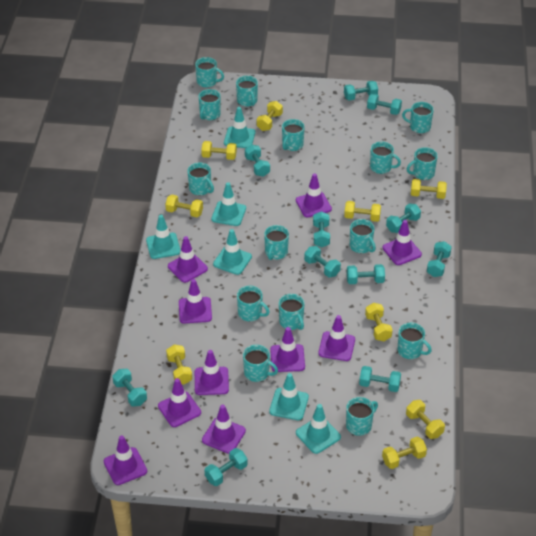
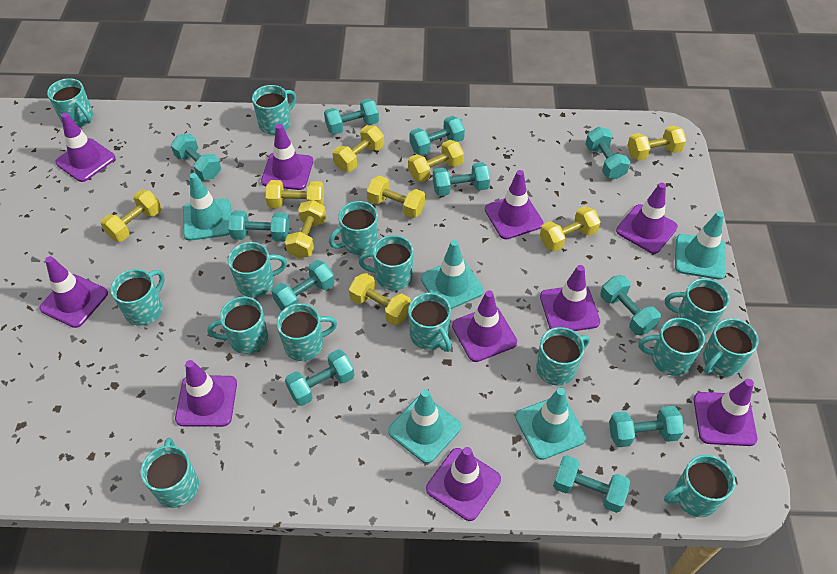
turquoise traffic cone: [146,215,180,259] [211,182,246,226] [213,229,252,275] [224,107,255,148] [269,373,309,420] [296,404,341,454] = 6 -> [183,173,231,241] [388,389,461,463] [421,240,484,309] [515,388,586,460] [675,211,726,280] = 5

